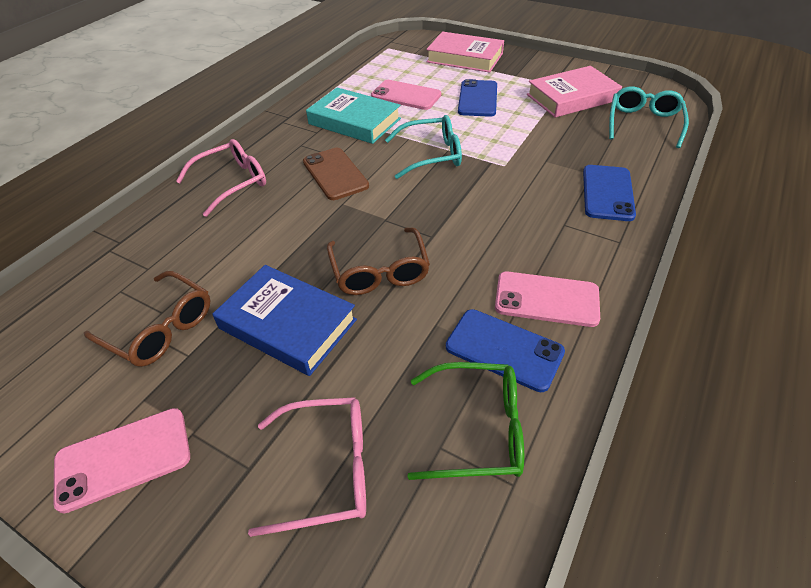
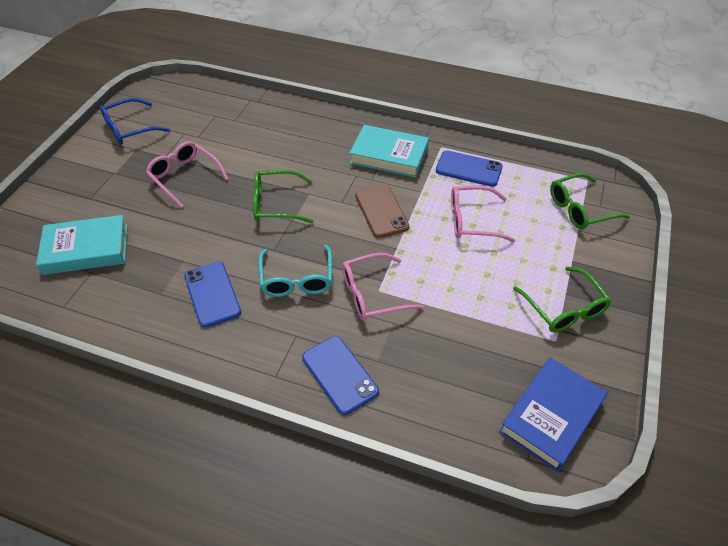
blue glasses: none = 0 -> [100,98,170,145] = 1
brown glasses: [84,271,210,367] [327,227,430,295] = 2 -> none = 0
green glasses: [407,362,524,480] = 1 -> [253,170,313,223] [513,266,611,333] [550,173,630,229] = 3
pink book: [426,31,504,73] [527,66,622,118] = 2 -> none = 0
pink glasses: [176,139,266,217] [248,397,366,537] = 2 -> [146,141,228,208] [342,253,424,321] [451,186,516,242] = 3
pink phone: [53,408,190,513] [371,80,441,110] [495,271,600,327] = 3 -> none = 0
turquoise book: [306,87,401,144] = 1 -> [36,215,128,275] [350,125,429,178] = 2
turquoise glasses: [385,115,462,179] [609,86,689,148] = 2 -> [258,245,332,297] = 1

